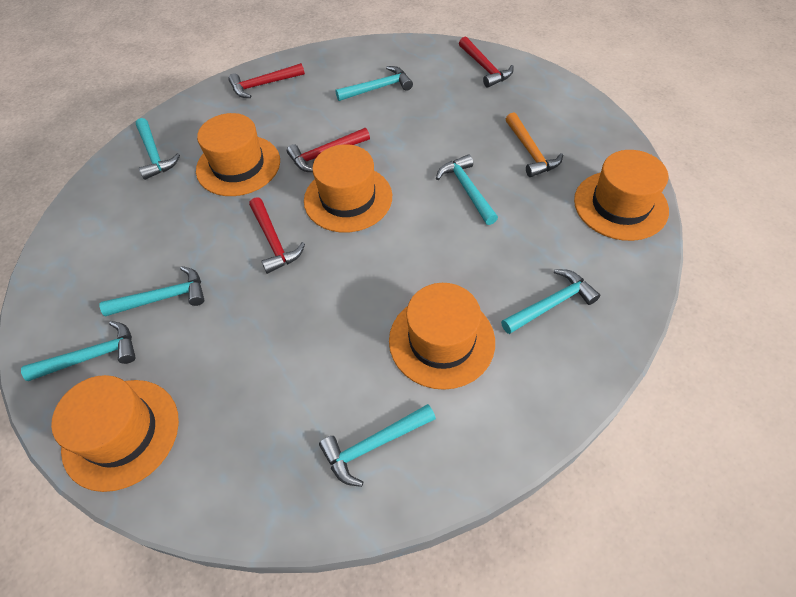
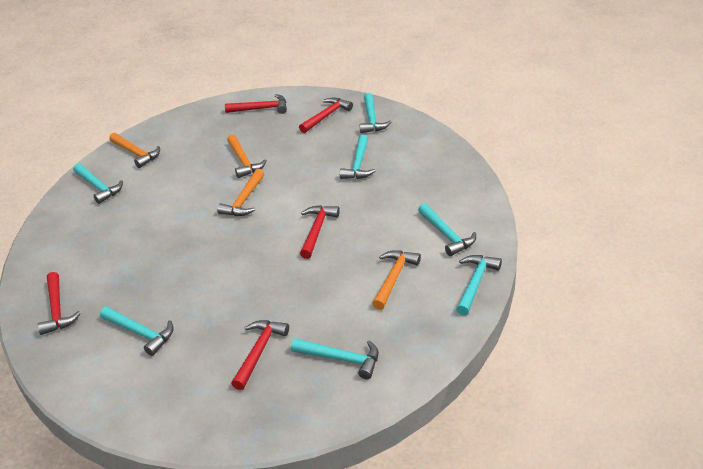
orange hammer: [506,112,563,177] = 1 -> [109,133,160,168] [217,169,264,216] [227,135,267,178] [372,250,421,310] = 4
orange hat: [51,375,179,492] [196,113,280,196] [304,144,392,233] [389,283,495,390] [574,150,669,241] = 5 -> none = 0
red hammer: [228,63,305,98] [249,197,305,274] [287,128,370,172] [459,37,514,88] = 4 -> [37,272,81,335] [225,94,287,114] [231,320,289,390] [299,98,353,133] [300,205,340,259] = 5

